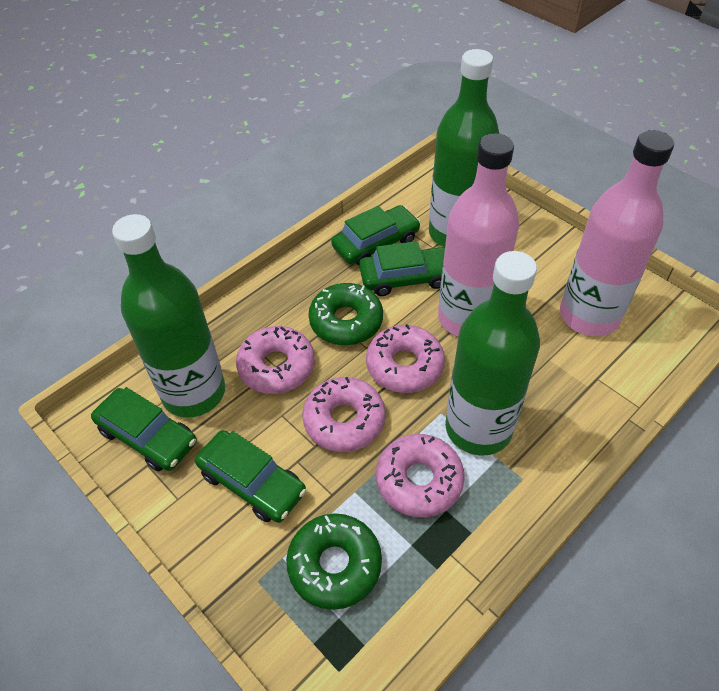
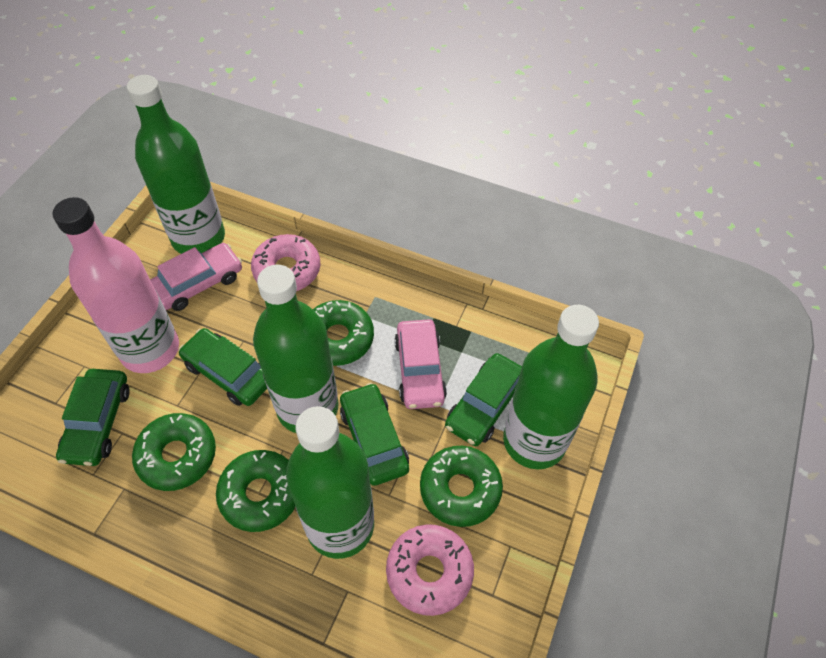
green bottle: [112,214,225,418] [429,49,499,247] [445,251,540,456] = 3 -> [127,75,225,254] [253,265,339,433] [286,406,374,559] [503,305,599,469] = 4
green donut: [286,513,382,610] [308,283,383,345] = 2 -> [132,413,216,491] [216,450,295,532] [313,300,374,366] [420,446,503,527] = 4
pink bottle: [438,133,519,336] [560,130,674,336] = 2 -> [52,197,179,373] = 1
pink car: none = 0 -> [150,243,242,311] [394,319,447,409] = 2
pink donut: [236,326,315,394] [302,377,386,452] [366,324,445,393] [376,434,465,517] = 4 -> [251,234,320,291] [386,524,474,616] = 2

